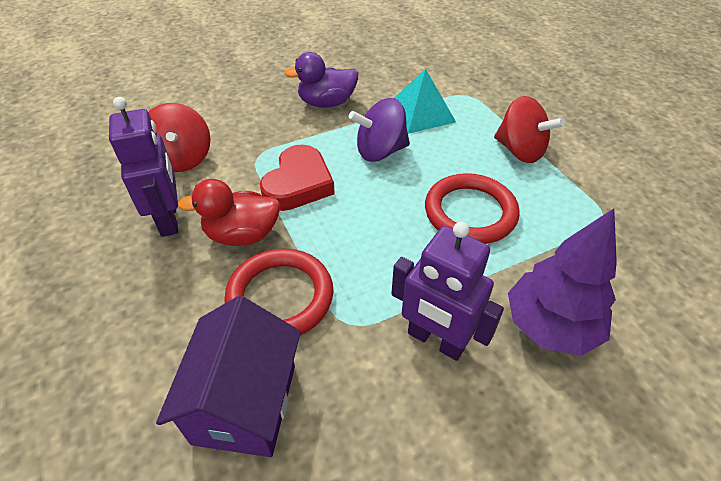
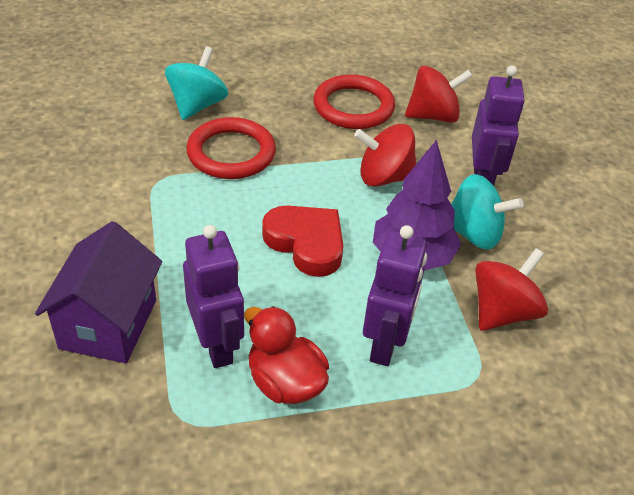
purple duck: [284,52,358,108] = 1 -> none = 0
purple robot: [109,97,178,237] [391,222,504,361] = 2 -> [183,225,244,368] [363,225,427,366] [472,65,525,186] = 3
purple spinning top: [349,98,410,162] = 1 -> none = 0
red spinning top: [149,103,211,172] [494,96,565,163] = 2 -> [354,124,417,187] [405,66,473,123] [475,248,548,331] = 3
turquoise pyramid: [395,69,456,134] = 1 -> none = 0
turquoise spinning top: none = 0 -> [165,46,228,120] [451,174,524,250] = 2

